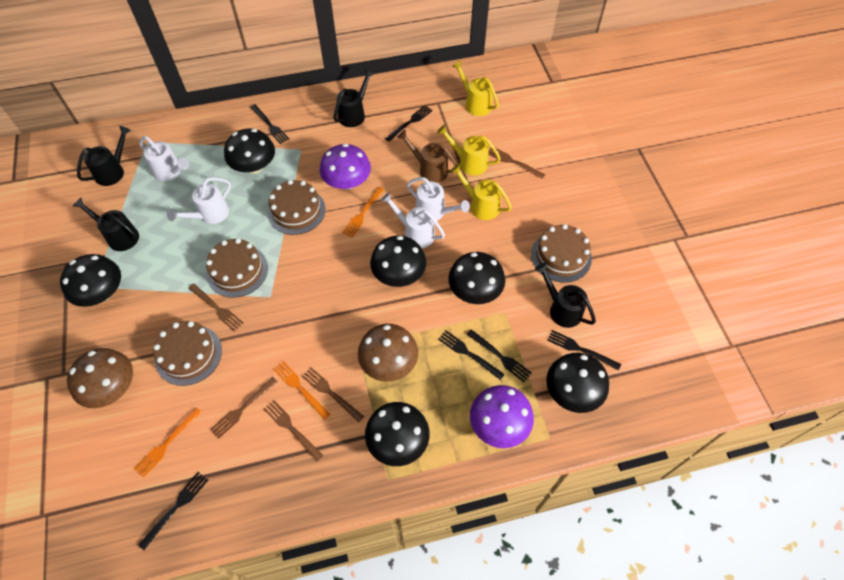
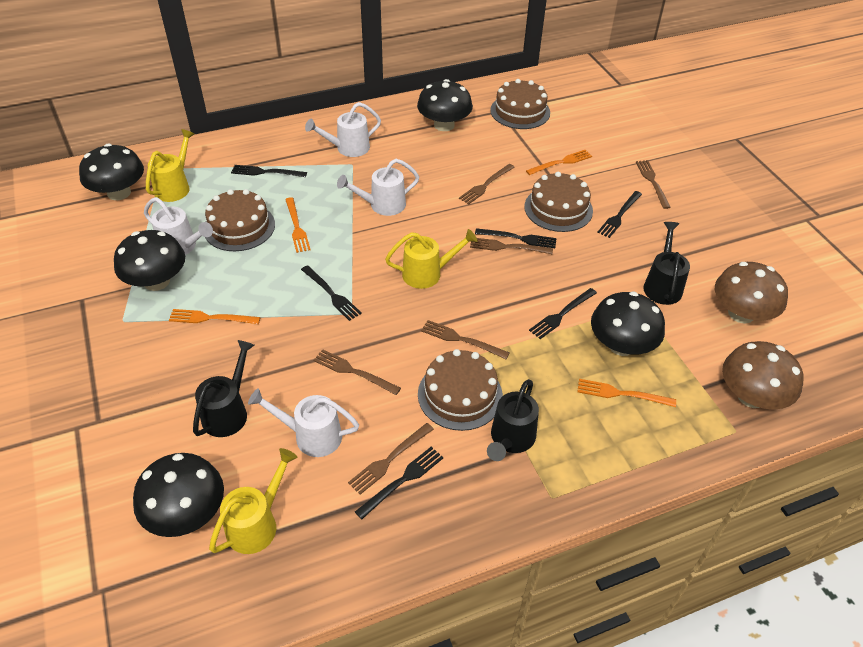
black mushroom: [60,254,121,307] [224,129,275,174] [365,402,430,466] [370,236,426,287] [448,252,505,304] [546,353,609,413] = 6 -> [79,144,144,200] [114,230,185,291] [133,453,224,537] [417,79,473,131] [591,292,665,356] = 5
black watering can: [73,198,139,251] [77,126,131,186] [333,70,374,127] [535,262,596,328] = 4 -> [193,340,254,437] [487,379,539,461] [643,222,690,305] = 3
brown fork: [188,283,243,332] [210,377,278,439] [264,400,324,461] [302,367,364,423] [489,148,545,179] = 5 -> [313,349,401,395] [348,423,434,495] [421,320,509,359] [459,164,515,204] [470,238,553,254] [636,160,671,209] = 6
brown watering can: [397,130,457,183] = 1 -> none = 0
orange fork: [134,407,201,478] [273,361,330,420] [342,187,384,238] = 3 -> [169,309,260,324] [285,197,310,253] [526,150,592,175] [577,379,676,407] = 4
purple mushroom: [319,144,371,190] [470,385,534,448] = 2 -> none = 0

